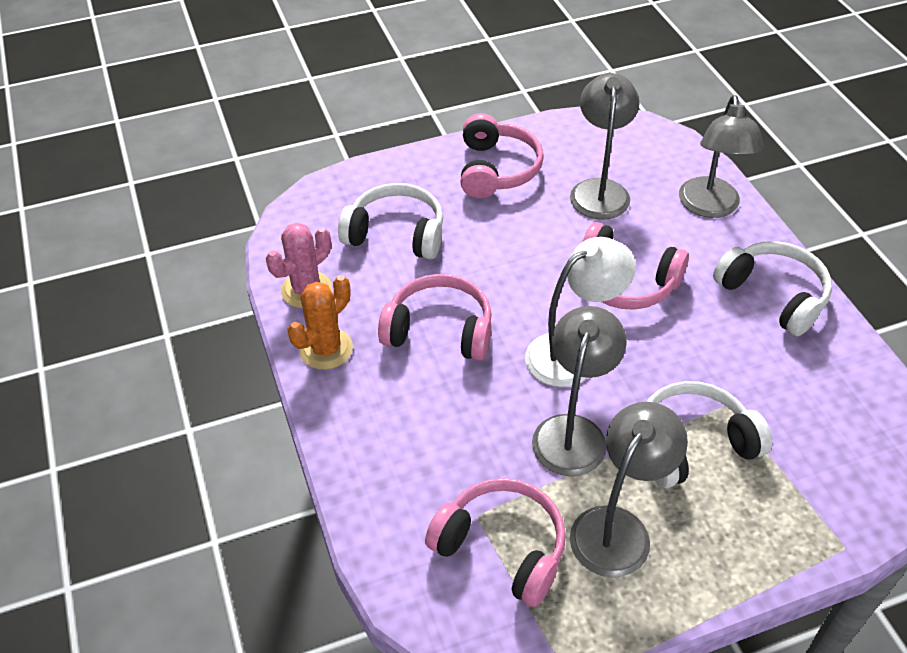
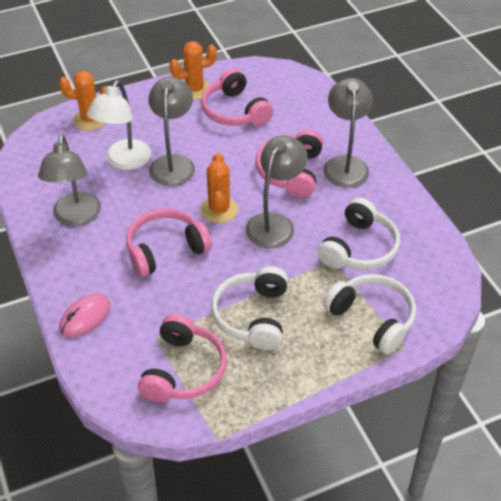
orange cactus: [287,275,353,370] = 1 -> [59,71,106,130] [169,41,217,100] [201,153,238,223] = 3
pink cactus: [266,223,332,308] = 1 -> none = 0
pink mouse: none = 0 -> [59,293,111,338] = 1

